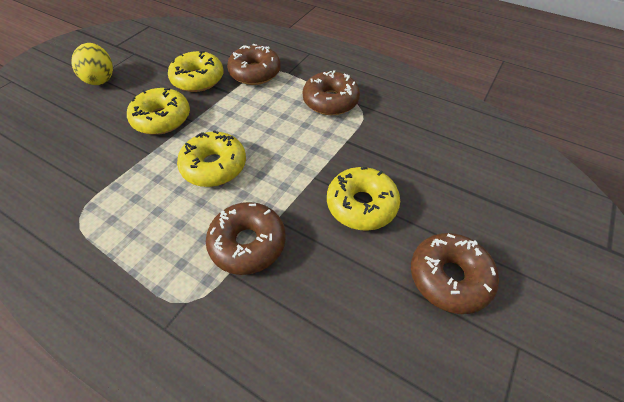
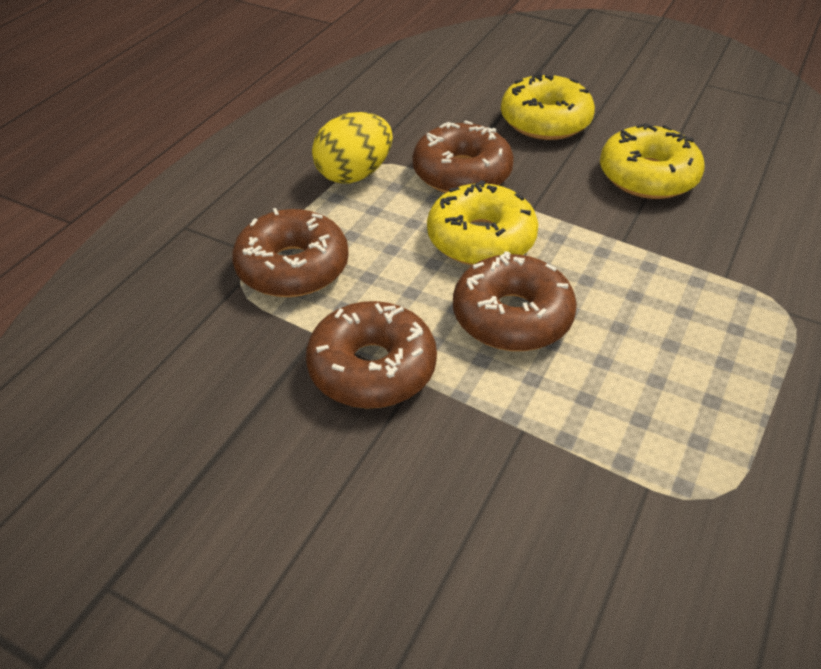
yellow donut: [127,88,190,135] [168,51,224,92] [177,130,246,187] [327,167,400,231] = 4 -> [427,180,538,266] [501,72,595,140] [600,123,704,199] = 3

